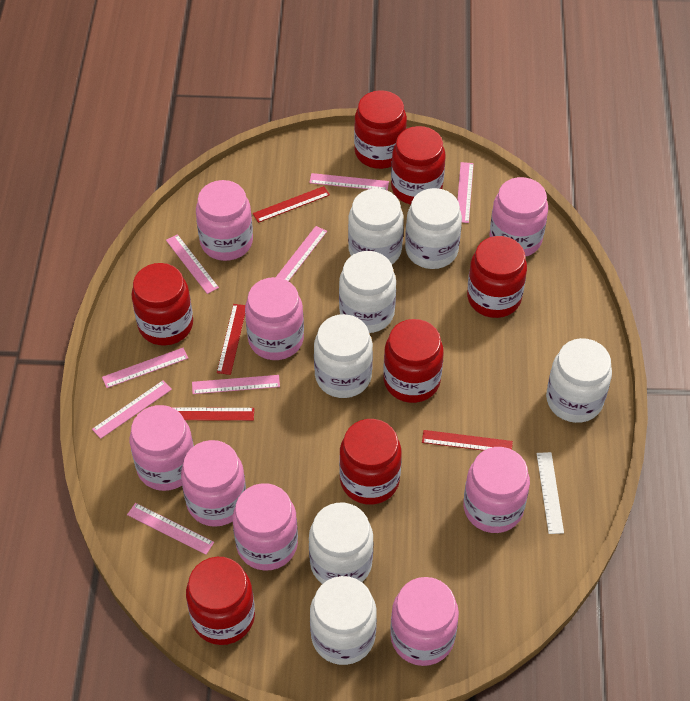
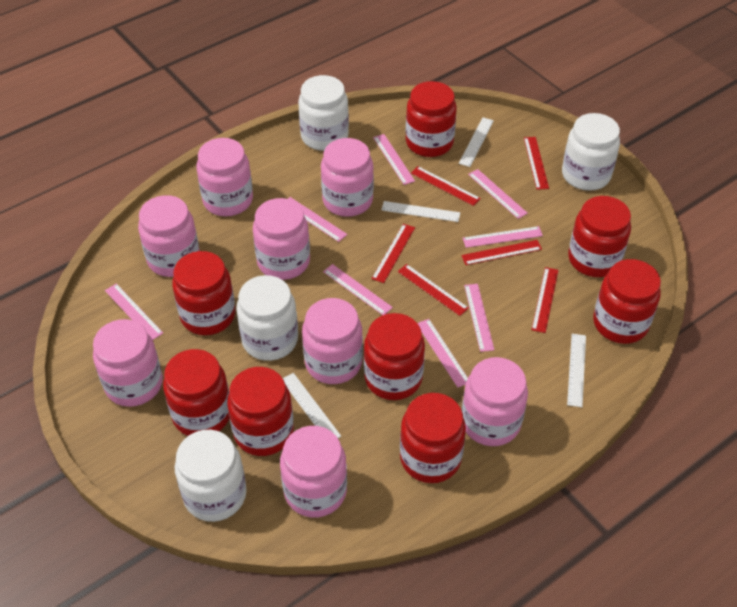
red jar: [131,263,193,345] [186,557,255,645] [339,419,402,505] [354,90,407,169] [383,319,444,403] [391,126,446,205] [467,236,527,318] = 7 -> [163,349,229,436] [172,251,235,335] [227,367,294,456] [364,313,425,400] [400,393,466,483] [406,81,457,157] [568,196,631,277] [593,259,661,344] = 8
red ruler: [172,407,254,421] [217,304,245,375] [253,186,330,223] [422,430,513,451] = 4 -> [371,224,415,283] [398,264,469,316] [411,166,481,206] [461,240,542,265] [524,137,549,190] [531,267,559,333] = 6
white jar: [309,503,373,584] [310,576,377,665] [314,314,373,398] [339,251,396,333] [348,189,404,264] [405,188,462,269] [546,338,612,423] = 7 -> [175,430,247,522] [236,275,298,361] [298,75,349,151] [562,113,620,191] = 4
white ruler: [537,452,564,534] = 1 -> [283,373,341,438] [382,201,460,222] [459,117,494,167] [567,334,586,407] = 4

